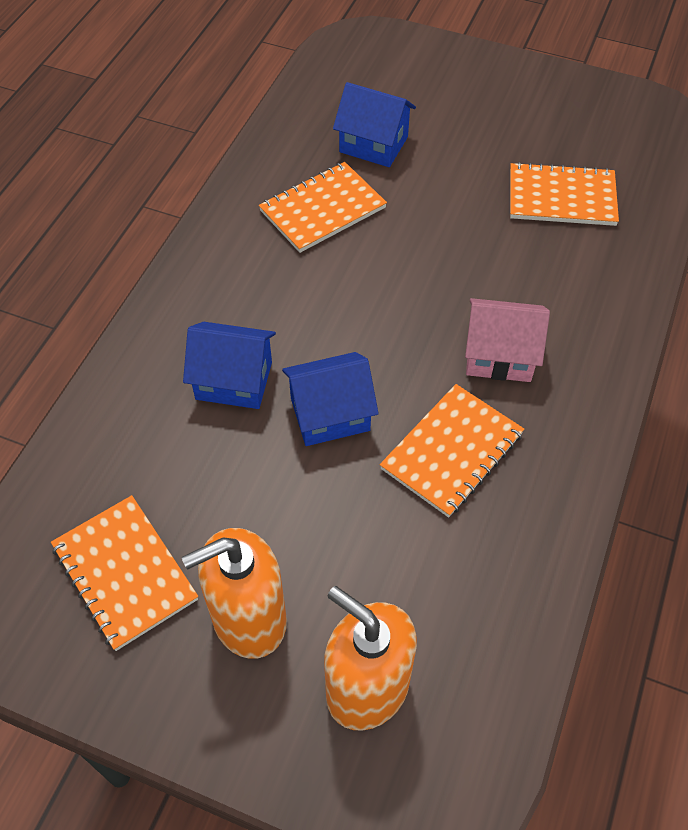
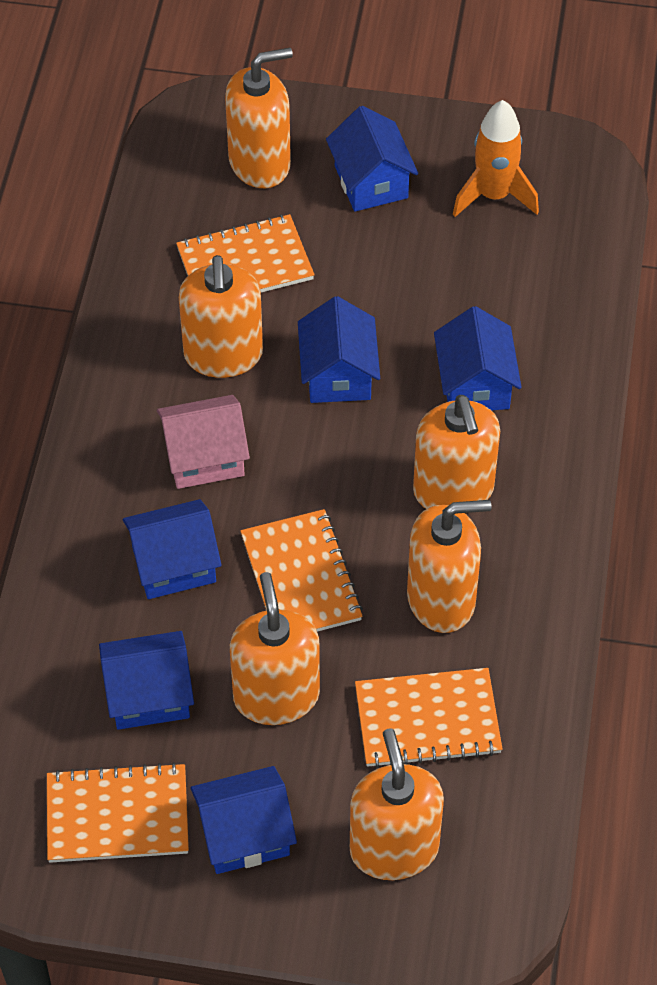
blue house: [183,322,276,409] [282,352,379,446] [333,82,416,167] = 3 -> [99,631,194,730] [123,499,222,599] [191,766,297,874] [298,296,380,403] [326,106,418,212] [434,306,522,411] = 6
orange rocket: none = 0 -> [453,100,539,217] = 1
orange soap dispenser: [182,528,287,659] [324,586,417,731] = 2 -> [179,255,263,378] [225,48,293,188] [230,572,320,725] [350,729,444,880] [407,500,491,633] [413,395,500,509] = 6

